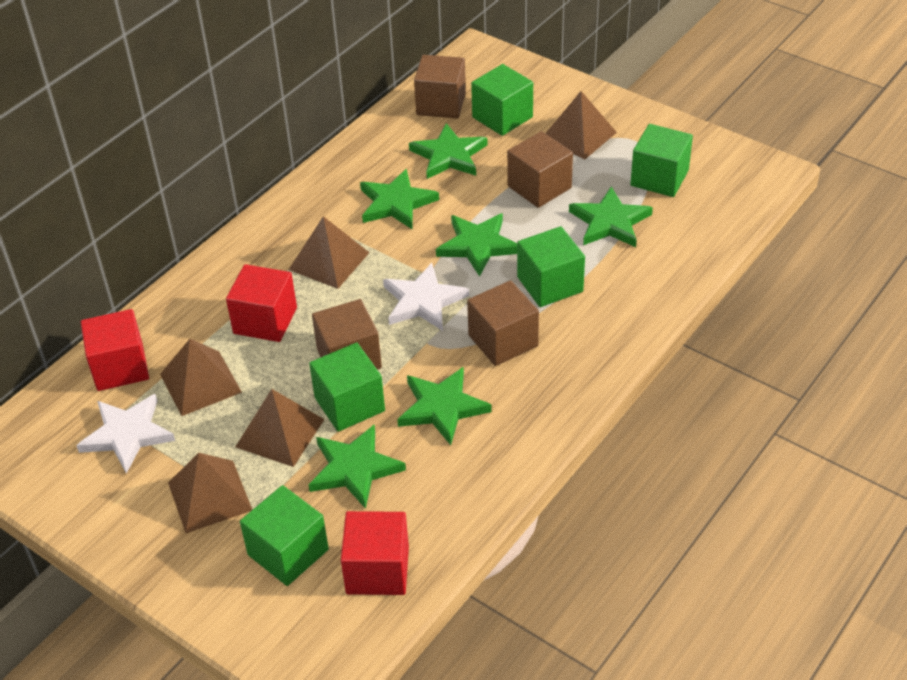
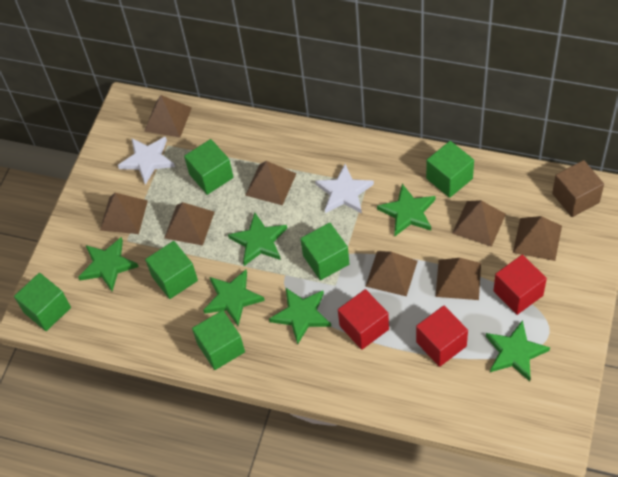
brown cube: [312,299,382,370] [414,55,466,119] [467,280,539,366] [507,131,573,208] = 4 -> [552,160,604,217] = 1
brown pyramid: [160,339,242,416] [168,453,252,533] [236,389,325,467] [289,216,370,289] [545,91,617,160] = 5 -> [100,193,148,234] [144,95,192,138] [164,202,215,246] [245,161,297,205] [365,251,417,297] [436,258,481,300] [452,200,506,247] [513,216,562,261] = 8
green cube: [240,485,329,586] [309,342,385,432] [471,64,533,136] [517,226,585,307] [630,124,693,197] = 5 -> [14,273,71,331] [145,241,198,299] [184,139,234,195] [192,310,245,370] [300,223,350,280] [426,141,474,198] = 6

